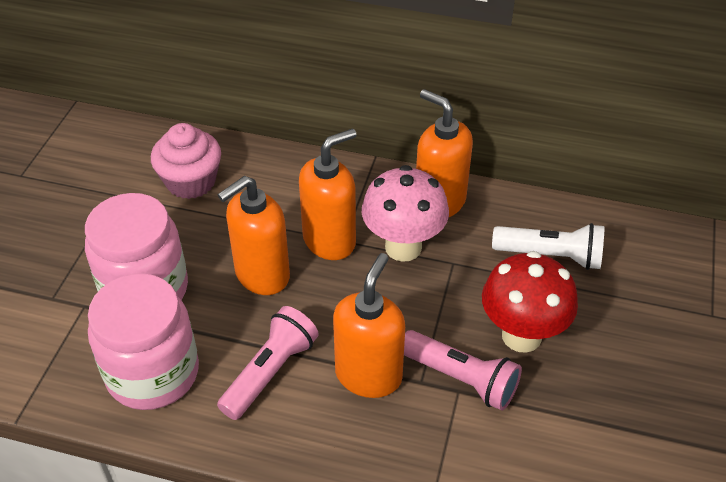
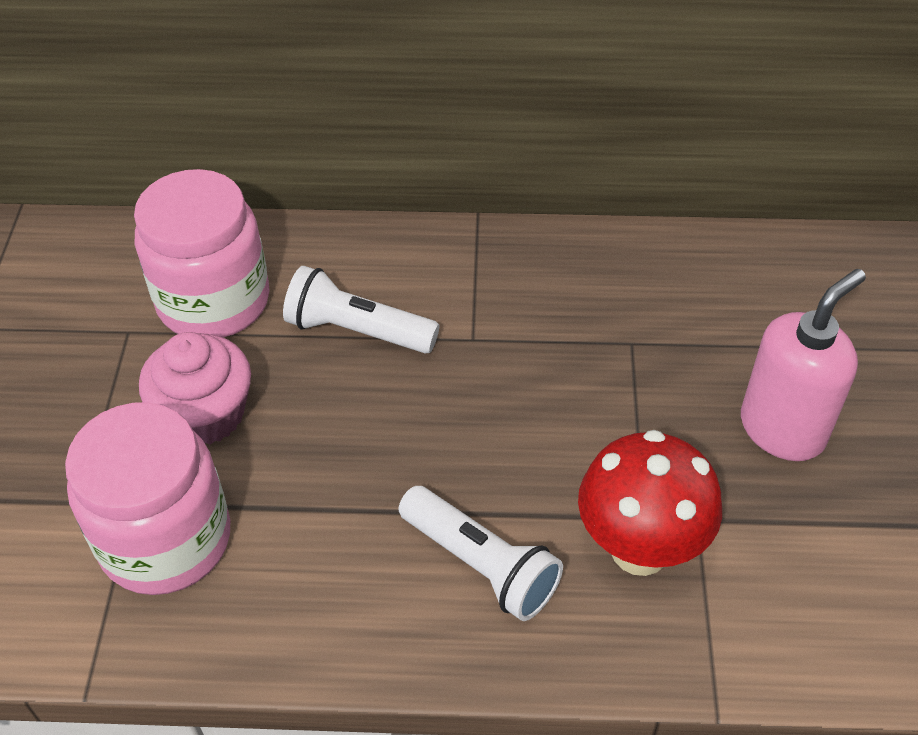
orange soap dispenser: [218,176,290,295] [299,128,357,260] [333,253,405,398] [416,89,473,217] = 4 -> none = 0
pink flashlight: [217,306,319,420] [404,330,522,411] = 2 -> none = 0
pink mushroom: [362,165,449,262] = 1 -> none = 0
pink soap dispenser: none = 0 -> [741,269,866,461] = 1
white flashlight: [492,223,605,270] = 1 -> [283,266,439,354] [398,486,563,621] = 2

